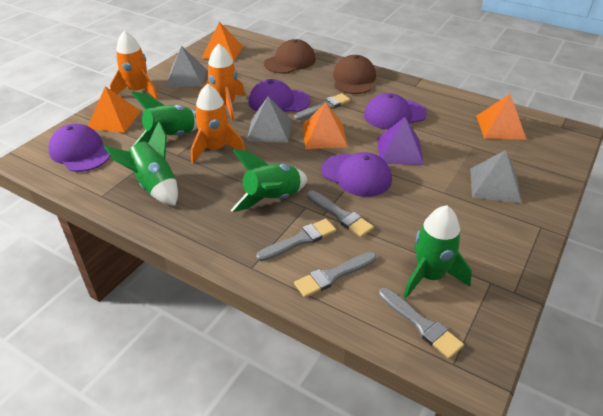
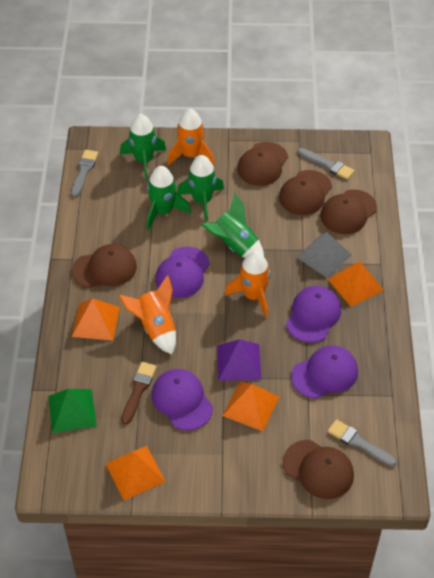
brown brush: none = 0 -> [121,362,157,424] = 1
brown cap: [264,39,316,74] [333,55,376,94] = 2 -> [72,244,137,288] [237,142,288,186] [279,170,332,215] [283,440,354,499] [320,189,377,234] = 5
green pyramid: none = 0 -> [48,389,97,433] = 1
grey brush: [256,219,336,261] [294,93,351,120] [294,252,377,298] [307,190,374,237] [379,288,464,359] = 5 -> [71,150,98,197] [297,148,355,180] [328,419,397,467] = 3
grey pyramid: [166,46,206,87] [247,96,292,142] [470,150,521,203] = 3 -> [296,232,351,278] = 1

